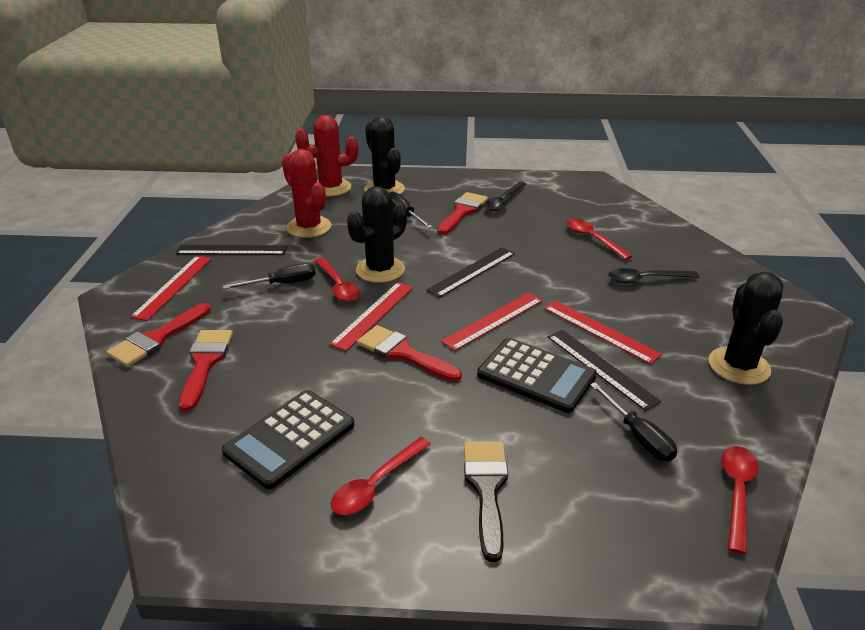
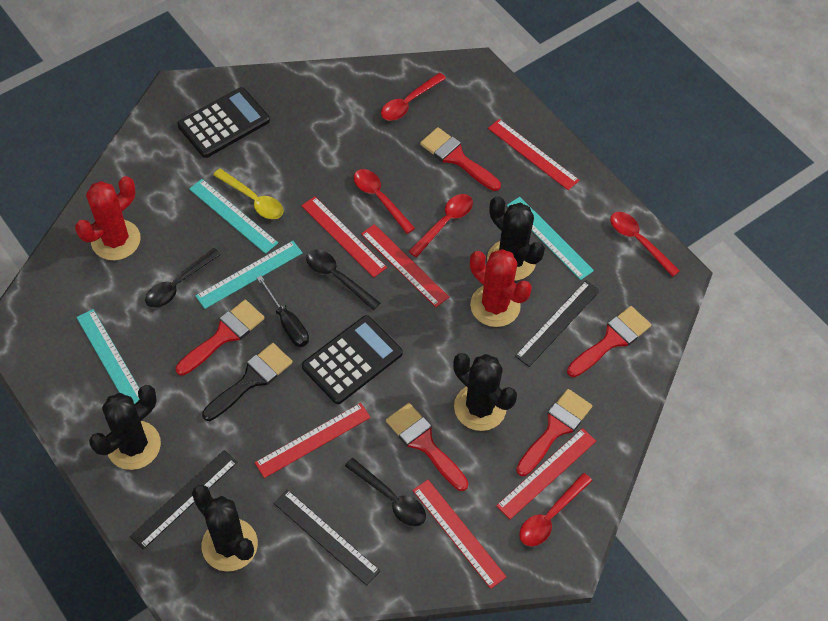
black cactus: [347,186,407,283] [364,117,405,194] [709,272,783,385] = 3 -> [89,385,161,470] [192,485,258,572] [453,353,517,431] [487,196,545,281] = 4
black screwdriver: [223,263,316,289] [389,192,432,228] [590,382,677,462] = 3 -> [257,276,309,347] = 1
black spoon: [485,182,527,211] [608,268,699,284] = 2 -> [145,248,221,308] [306,250,380,310] [345,458,426,527] = 3
red brush: [107,303,211,367] [179,330,233,411] [357,325,462,381] [437,192,488,235] = 4 -> [176,300,265,375] [386,403,469,491] [420,127,501,191] [516,389,592,476] [567,306,651,377] = 5
red ruler: [130,256,212,321] [329,282,413,351] [441,293,542,351] [544,300,662,364] = 4 -> [255,403,371,478] [301,196,387,278] [361,224,449,307] [412,480,506,589] [488,119,579,190] [496,428,596,519] = 6
red spoon: [315,257,360,302] [331,437,431,515] [566,218,632,260] [722,446,759,554] = 4 -> [354,169,415,234] [381,73,446,121] [408,194,473,258] [519,473,592,547] [610,212,680,277] = 5
turquoise ruler: none = 0 -> [76,309,140,404] [189,179,278,254] [196,241,303,309] [507,197,594,280] = 4
yellow spoon: none = 0 -> [213,169,283,219] = 1

